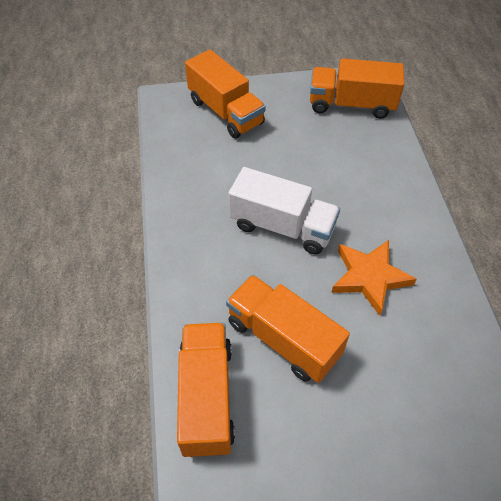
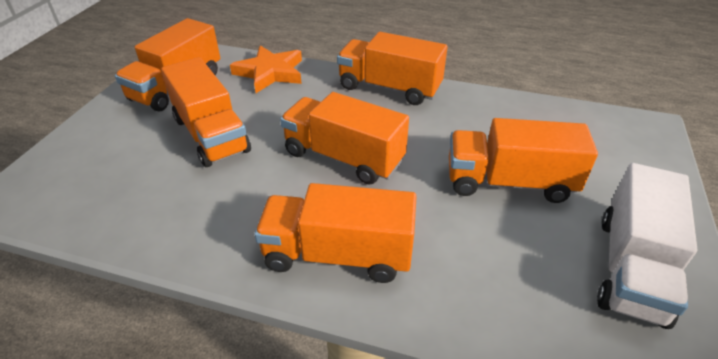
orange truck: [177,323,235,457] [185,50,266,138] [226,275,350,383] [310,58,404,119] = 4 -> [115,18,220,111] [161,57,251,167] [255,183,417,283] [280,92,409,185] [337,32,448,105] [449,118,598,203] = 6

